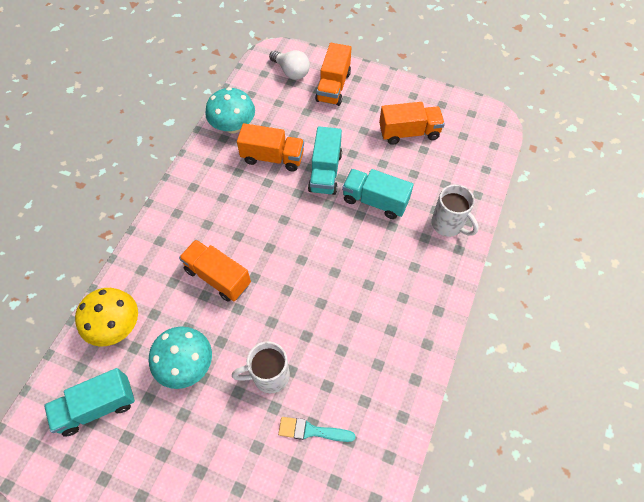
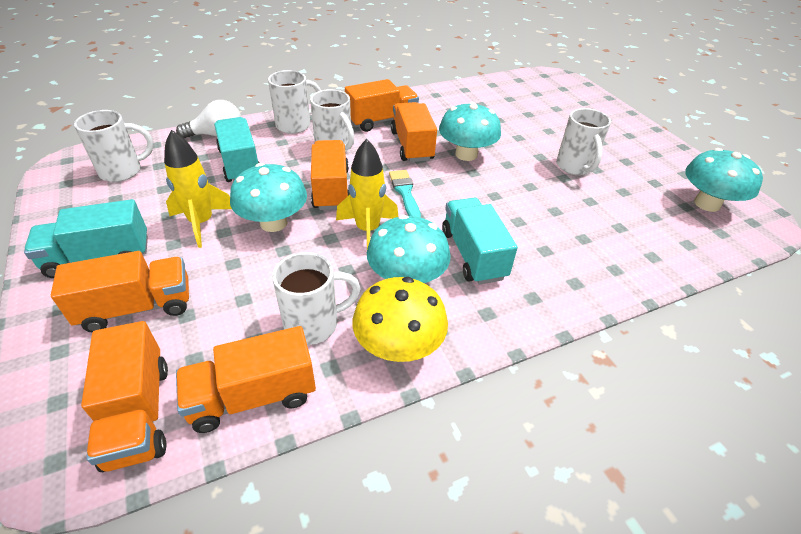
orange truck: [179,240,251,302] [237,123,304,172] [315,43,351,106] [379,102,445,145] = 4 -> [51,251,189,332] [81,321,168,472] [176,326,316,433] [311,140,350,210] [345,79,419,132] [391,102,437,162] = 6
turquoise mushroom: [149,327,212,389] [205,87,255,133] = 2 -> [230,163,307,232] [367,215,451,283] [439,102,501,161] [685,148,763,212] = 4
white mug: [232,341,290,393] [431,184,479,237] = 2 -> [74,110,154,182] [268,70,321,134] [272,252,361,345] [310,89,354,152] [556,108,611,175] = 5
yellow rocket: none = 0 -> [164,130,232,248] [336,139,398,249] = 2

